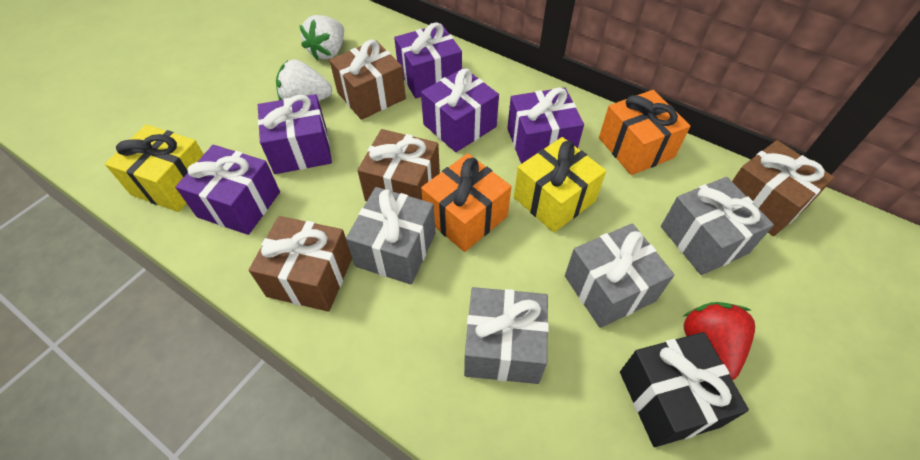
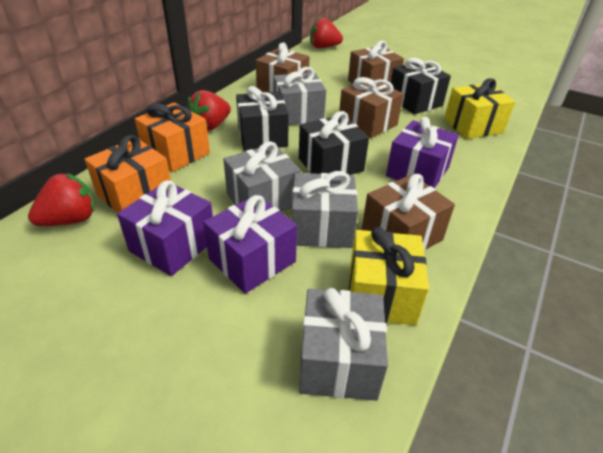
black gift: [620,332,749,447] = 1 -> [236,86,289,151] [299,111,369,175] [391,58,451,114] = 3
purple gift: [175,145,280,235] [258,94,332,174] [394,22,462,98] [421,68,499,152] [507,87,584,164] = 5 -> [117,180,213,276] [203,195,297,294] [386,117,459,188] = 3
red strawberry: [684,302,755,380] = 1 -> [28,173,95,226] [188,90,231,131] [310,18,343,48] = 3
white strawberry: [276,59,332,101] [300,15,344,60] = 2 -> none = 0

